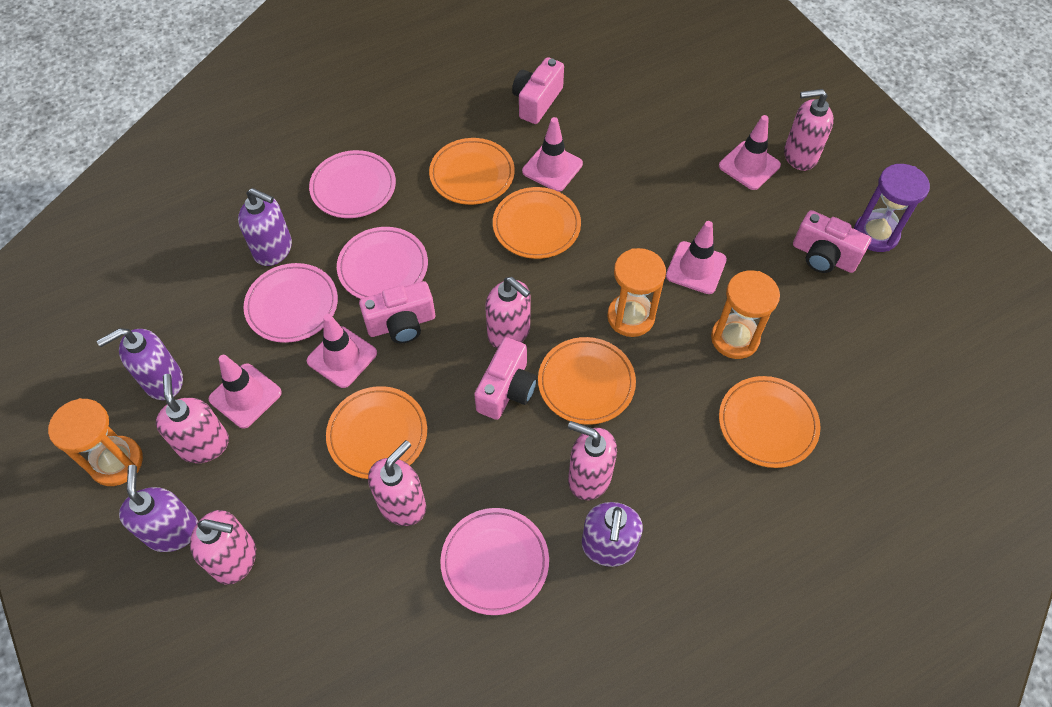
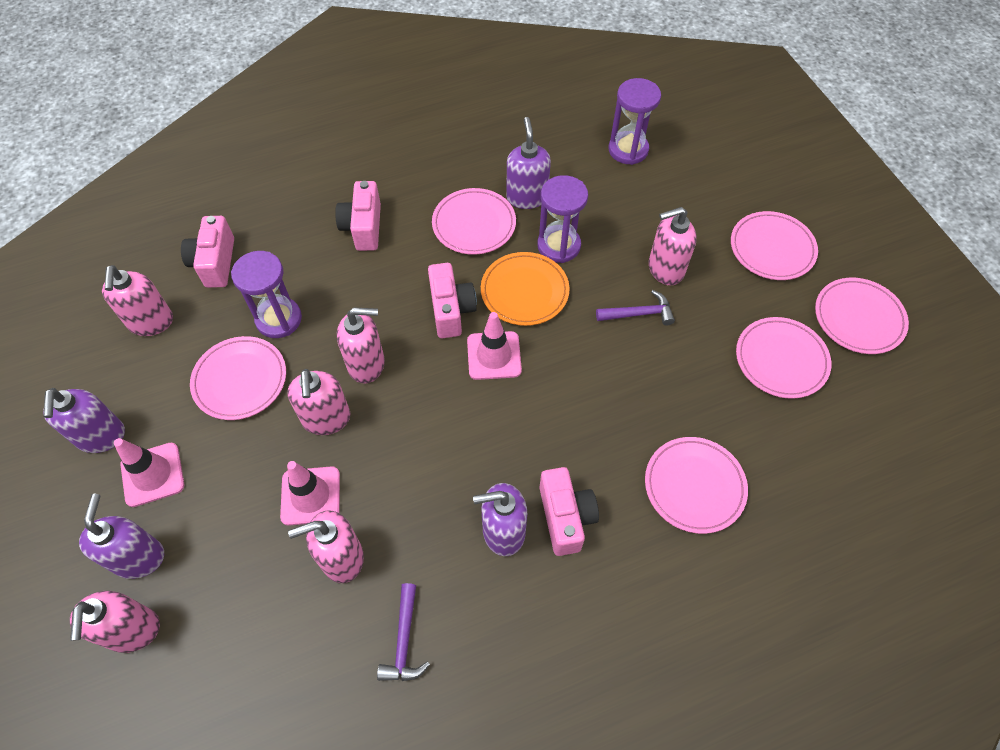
orange hourglass: [48,398,143,486] [607,248,666,337] [711,270,780,359] = 3 -> none = 0
orange plate: [326,386,427,479] [429,138,515,205] [493,187,581,259] [538,337,636,425] [719,376,821,468] = 5 -> [481,252,570,326] = 1
pink plate: [243,263,338,343] [309,150,396,218] [337,227,428,299] [440,508,549,615] = 4 -> [190,336,286,420] [432,188,516,255] [645,437,748,534] [731,211,818,280] [736,317,831,399] [815,278,909,354] = 6
pink traffic cone: [208,355,282,429] [307,314,377,388] [522,117,583,192] [666,221,727,294] [719,115,781,190] = 5 -> [114,438,184,507] [280,461,340,526] [467,312,522,380] = 3
purple hammer: none = 0 -> [377,583,430,681] [596,290,675,326] = 2
purple hourglass: [854,164,930,252] = 1 -> [231,251,302,338] [538,175,588,263] [609,78,661,165] = 3

